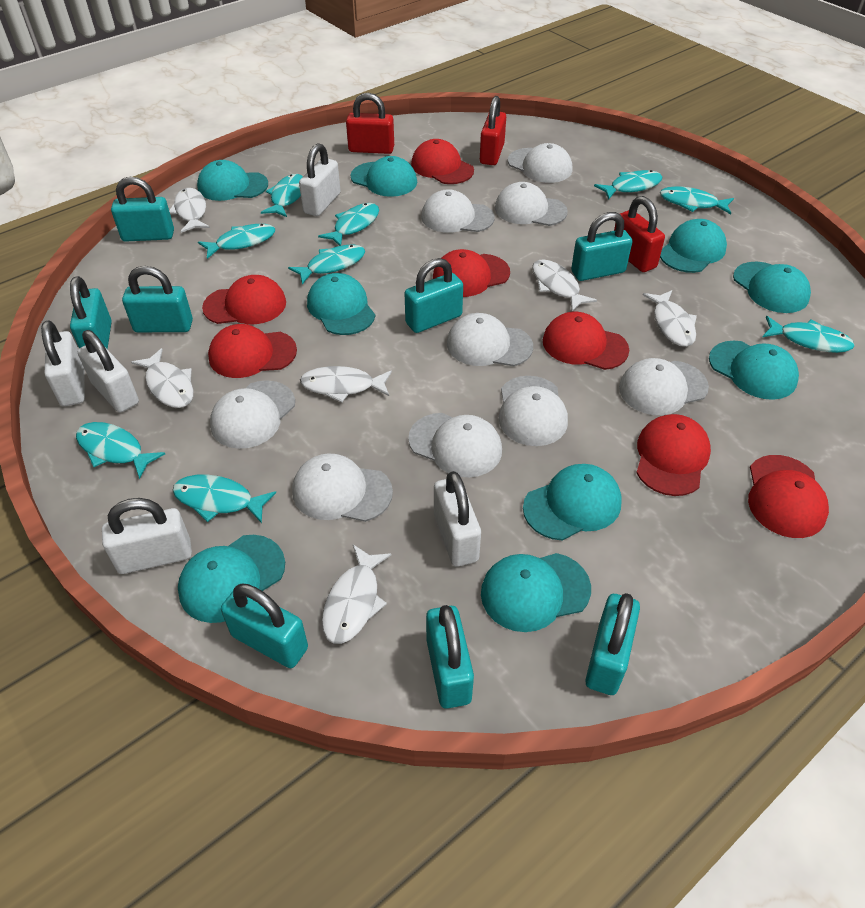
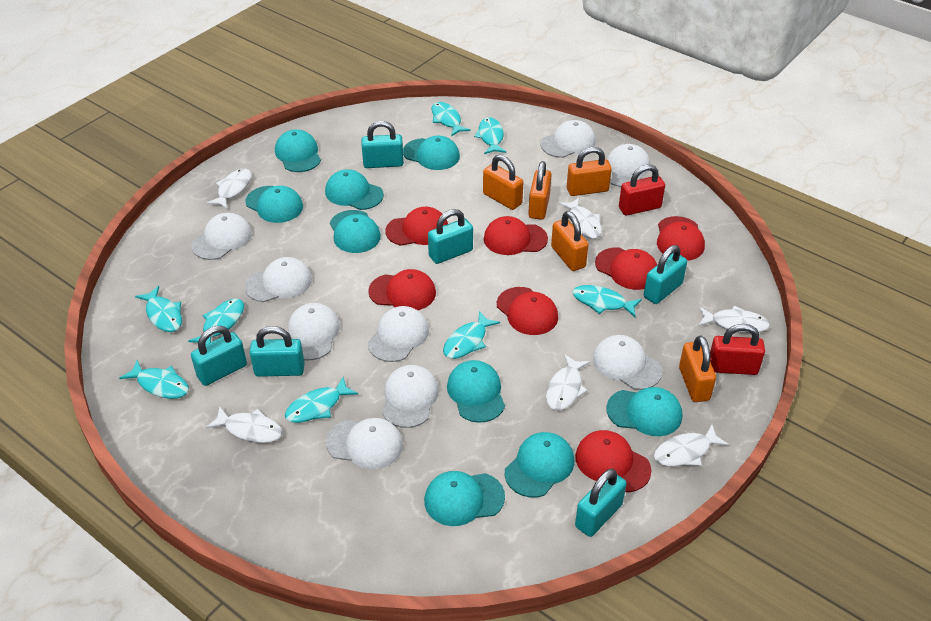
orange padlock: none = 0 -> [483,155,523,210] [528,161,551,220] [551,211,588,271] [567,147,612,196] [679,336,716,402] = 5
red padlock: [346,93,394,154] [480,96,506,165] [614,196,665,272] = 3 -> [619,164,665,216] [710,324,765,375] = 2
turquoise fish: [76,422,165,479] [172,475,276,523] [198,224,275,259] [261,174,303,217] [288,244,365,284] [318,203,379,246] [594,170,662,200] [660,186,734,214] [763,316,855,353] = 9 -> [119,360,189,399] [135,286,182,332] [188,299,244,344] [285,377,358,423] [431,102,471,137] [443,311,500,359] [474,117,506,154] [572,285,642,317] = 8
turquoise padlock: [70,276,112,350] [111,177,174,242] [122,266,193,332] [221,583,308,668] [404,258,463,333] [426,605,474,709] [571,212,632,281] [585,593,640,695] = 8 -> [191,326,247,386] [250,326,304,377] [361,121,404,168] [428,209,473,264] [575,469,627,537] [644,245,687,304] = 6
white padlock: [41,321,85,406] [78,330,139,413] [102,498,192,574] [299,143,341,216] [434,471,481,567] = 5 -> none = 0

